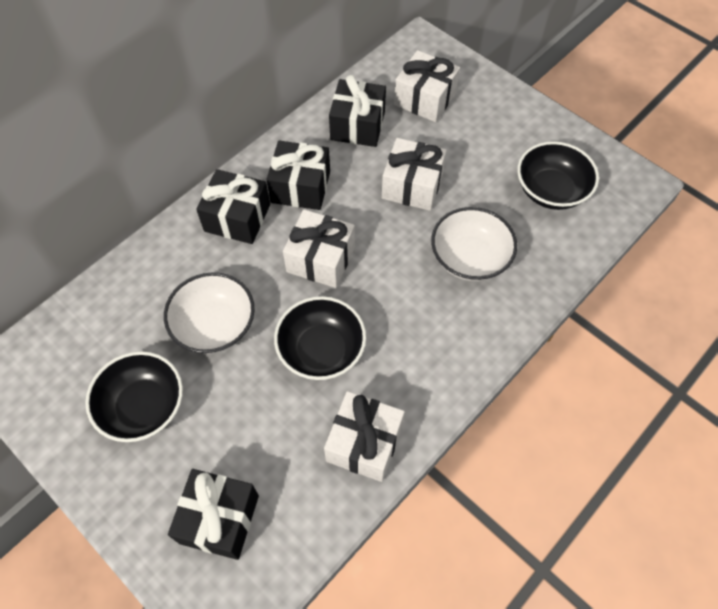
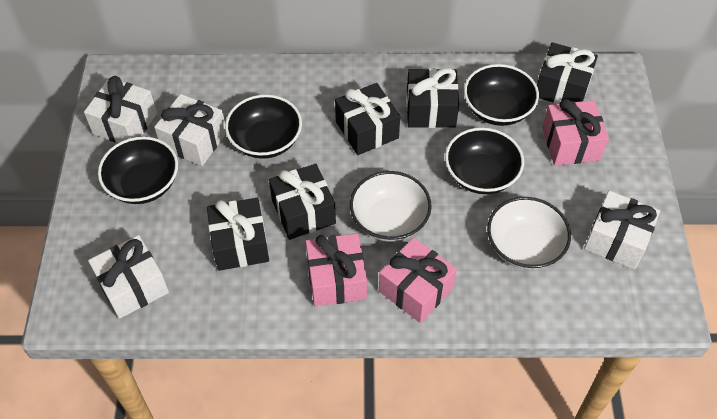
black bowl: [85,351,183,442] [274,296,366,380] [517,141,599,210] = 3 -> [98,137,178,204] [225,95,302,159] [445,128,524,194] [464,64,539,126] = 4
black gift: [168,469,259,560] [196,169,270,244] [266,141,330,210] [329,75,386,147] = 4 -> [207,198,269,271] [269,164,336,240] [335,83,400,155] [407,68,459,128] [537,42,598,104] = 5
pink gift: none = 0 -> [306,233,367,307] [379,238,457,323] [542,99,609,166] = 3

